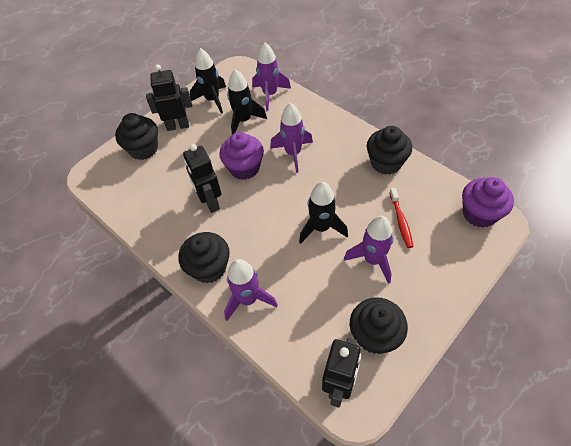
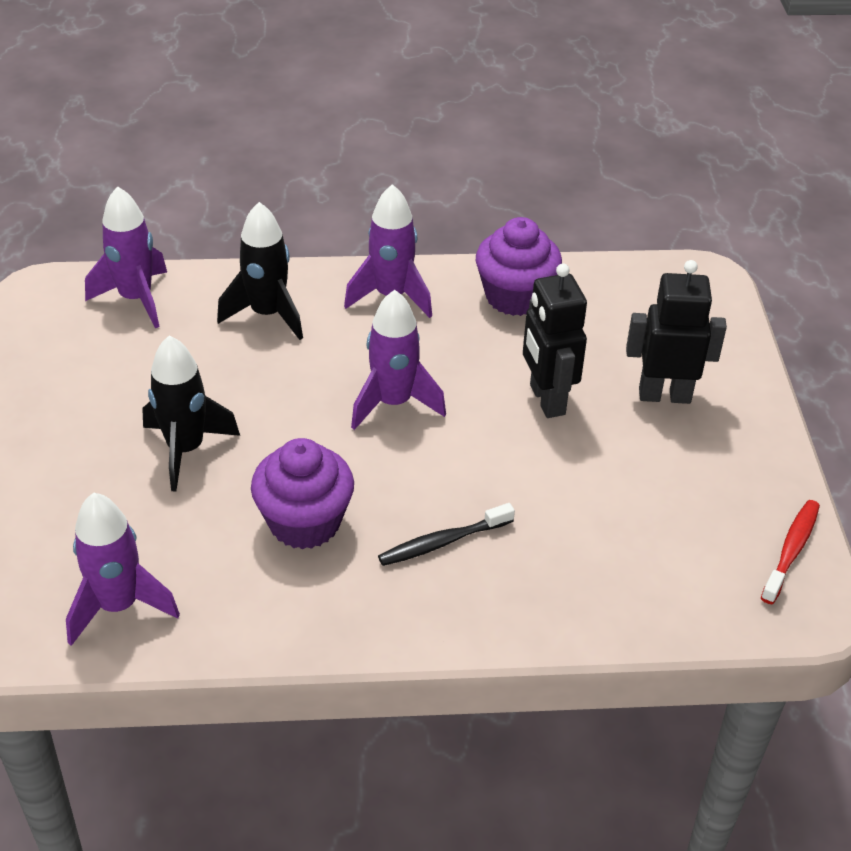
black cupcake: [115,113,158,160] [178,232,230,283] [350,297,408,354] [367,126,412,175] = 4 -> none = 0
black robot: [146,64,192,131] [183,144,221,213] [322,338,361,408] = 3 -> [523,263,587,418] [626,260,727,404] = 2
black rocket: [190,48,226,114] [227,69,267,134] [299,182,348,244] = 3 -> [142,335,240,492] [217,202,303,340] = 2
black toothbrush: none = 0 -> [378,503,515,566] = 1

